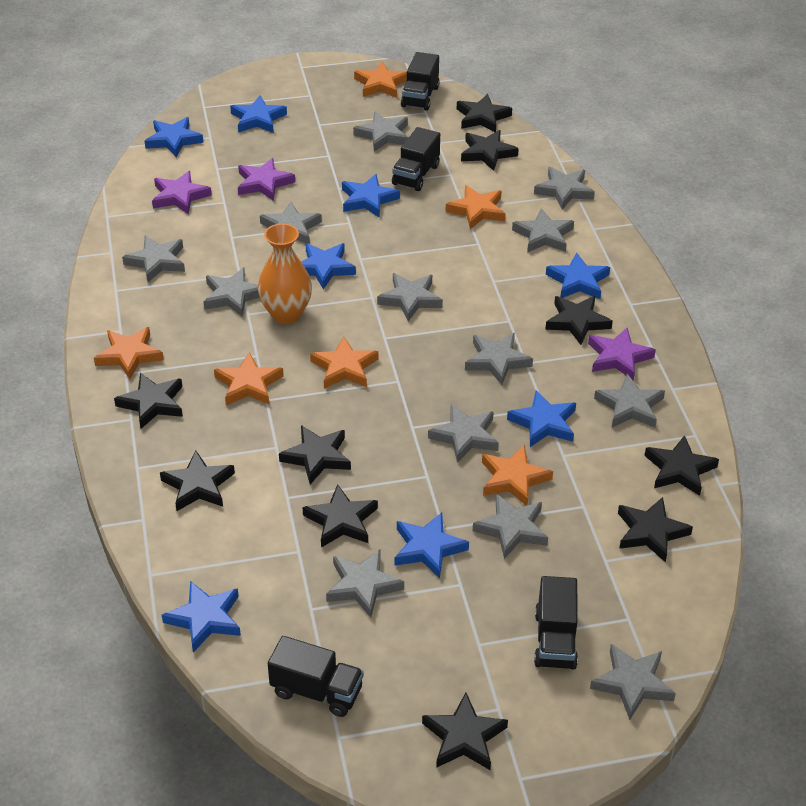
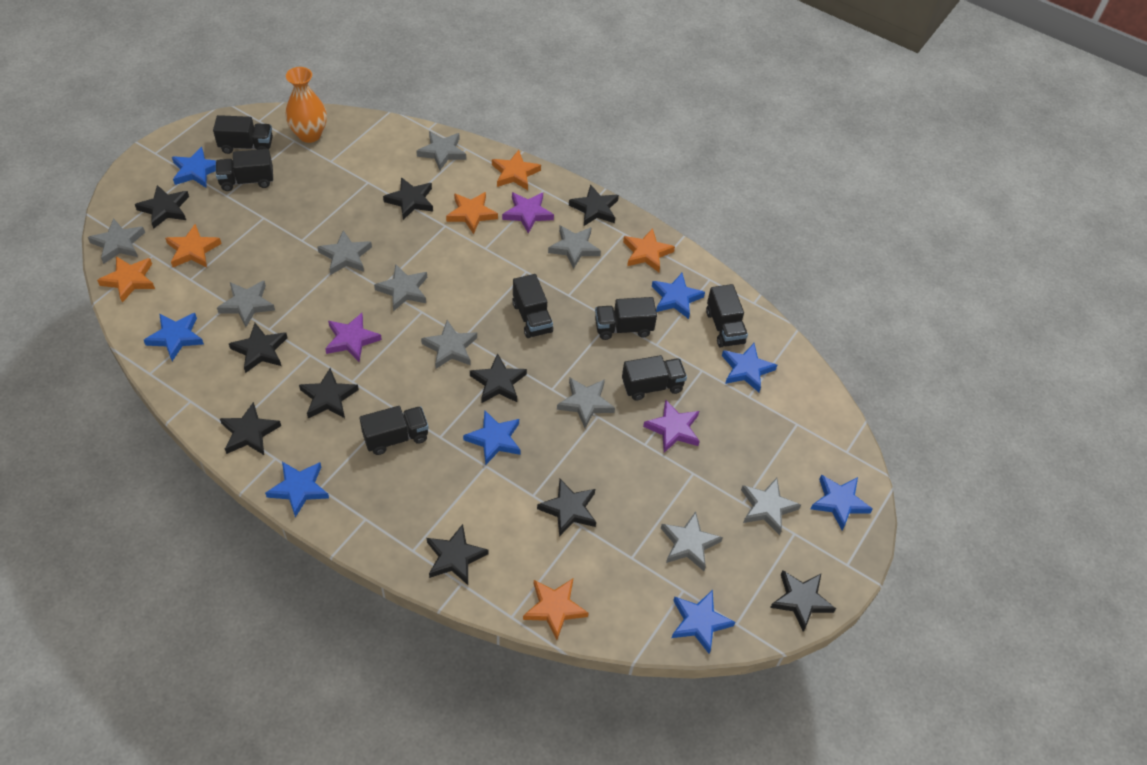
black truck: [268,636,364,717] [392,127,440,191] [401,52,440,111] [534,576,578,670] = 4 -> [213,115,273,154] [216,149,273,191] [360,406,429,455] [512,274,553,338] [595,297,657,340] [622,355,687,401] [706,284,748,348] = 7
grey star: [122,235,185,282] [204,268,260,317] [260,202,322,244] [326,550,404,618] [353,112,408,152] [377,273,443,321] [428,404,499,463] [465,333,533,385] [473,494,548,559] [512,208,574,253] [534,167,595,210] [590,644,676,720] [594,374,665,428] = 13 -> [88,218,145,264] [217,281,275,327] [317,230,372,275] [374,264,427,311] [417,131,466,170] [421,320,477,369] [548,225,601,269] [557,378,615,428] [661,511,723,571] [741,478,801,535] = 10

